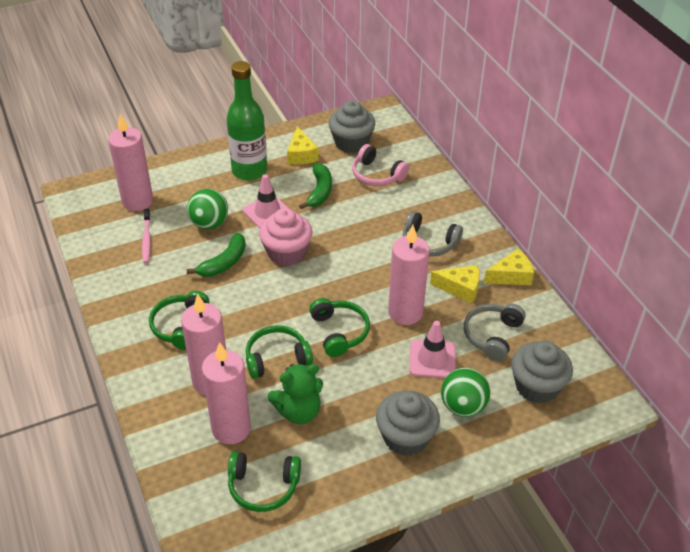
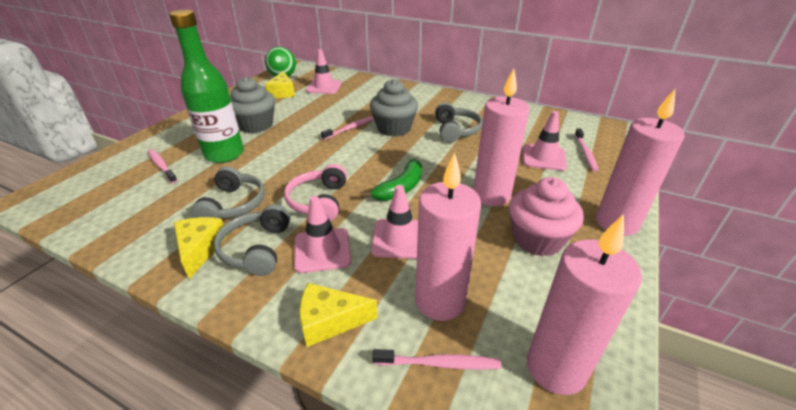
green ball: [187,189,228,230] [441,368,490,417] = 2 -> [265,47,296,77] = 1
green banana: [186,233,246,277] [299,163,332,210] = 2 -> [361,159,422,201] = 1
green headphones: [149,291,209,350] [228,452,301,512] [246,325,313,379] [309,298,370,357] = 4 -> none = 0
green teddy bear: [268,364,323,424] = 1 -> none = 0
grey cupcake: [328,100,375,153] [376,391,440,456] [511,341,573,404] = 3 -> [230,77,275,133] [370,79,418,137] = 2
grey headphones: [403,211,463,257] [464,304,526,361] = 2 -> [191,166,265,219] [214,204,290,276] [435,102,483,143] = 3
pink toothbrush: [142,209,151,263] = 1 -> [148,149,177,183] [321,116,374,140] [372,349,501,370] [575,128,599,172] = 4
pink traffic cone: [243,174,289,228] [409,321,455,378] = 2 -> [294,196,351,273] [306,49,341,94] [371,185,418,259] [523,111,567,171] = 4

